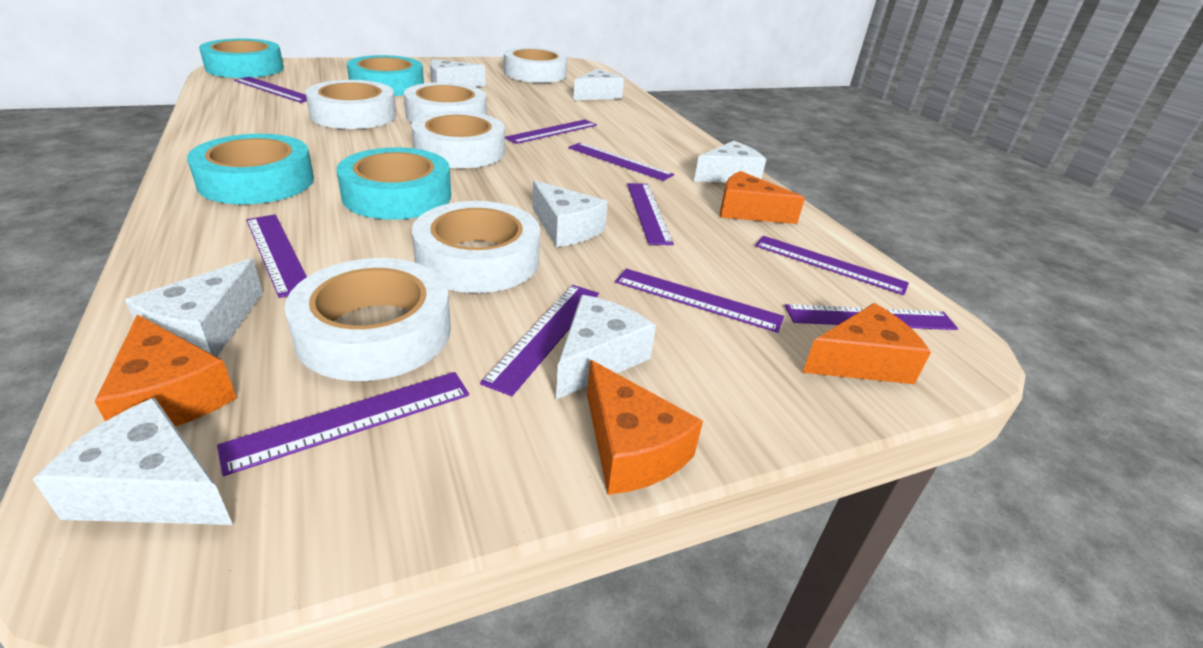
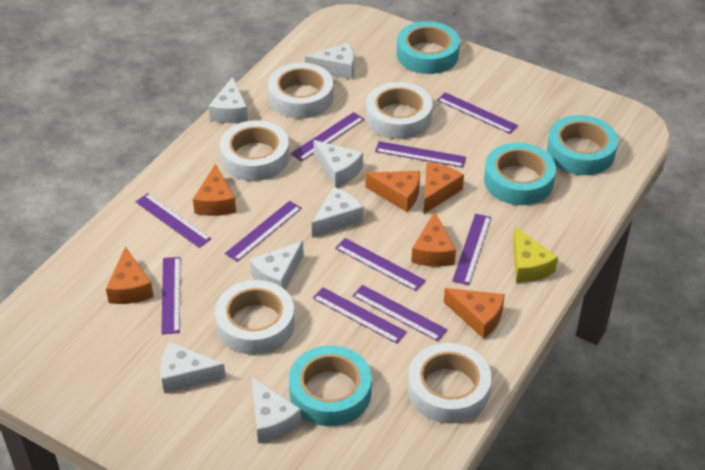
orange cheese: [95,314,237,427] [587,360,703,495] [720,171,805,224] [802,303,931,384] = 4 -> [106,246,154,304] [193,164,236,216] [365,171,420,212] [411,212,456,267] [424,162,464,214] [444,288,505,339] = 6
white tape: [284,258,451,381] [305,80,396,129] [404,82,487,123] [412,111,505,168] [412,201,540,293] [504,47,567,83] = 6 -> [215,280,295,355] [220,120,289,181] [268,63,334,119] [366,82,433,139] [408,343,492,424] = 5
yellow cheese: none = 0 -> [513,227,558,283] = 1

